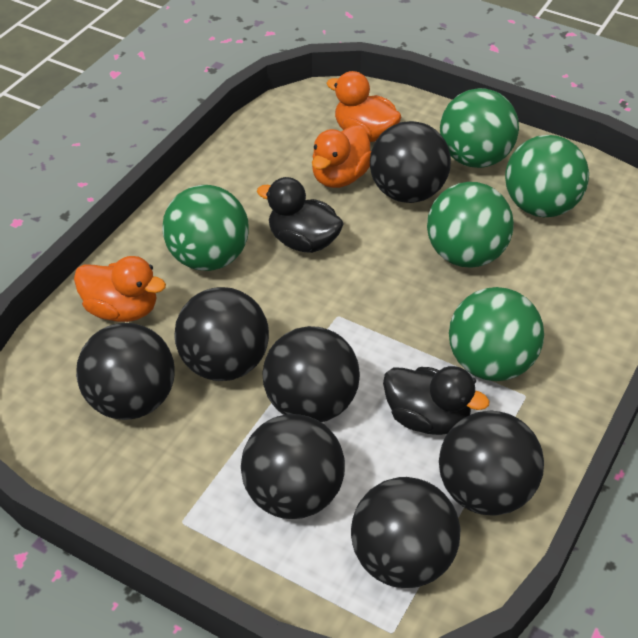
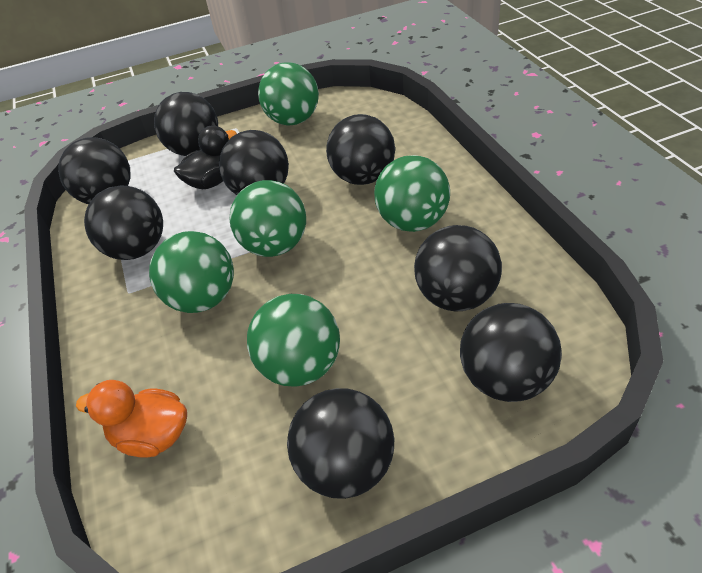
black ball: [76,323,175,420] [174,287,269,381] [241,414,345,519] [262,326,360,422] [351,477,461,588] [370,121,451,203] [439,411,544,516] = 7 -> [58,137,131,204] [84,185,163,260] [154,92,218,156] [219,130,289,195] [287,388,394,499] [326,114,395,185] [414,225,502,311] [460,303,562,402] = 8
black duck: [257,177,344,253] [383,366,489,435] = 2 -> [174,125,237,189] = 1
orange duck: [74,256,166,322] [312,125,371,188] [326,71,402,142] = 3 -> [76,380,187,458] = 1

